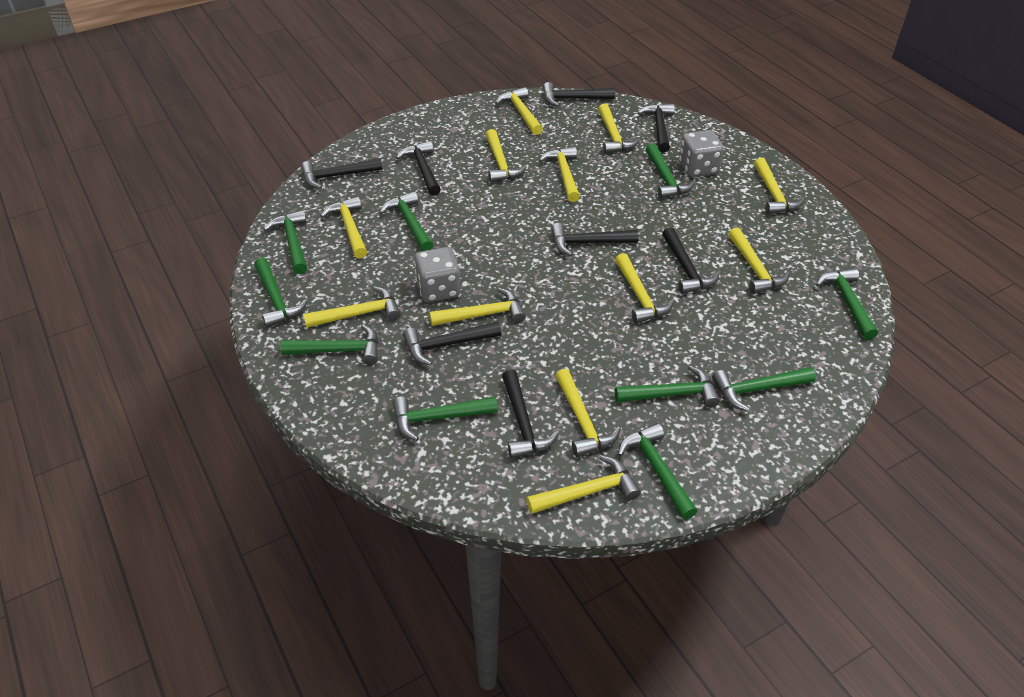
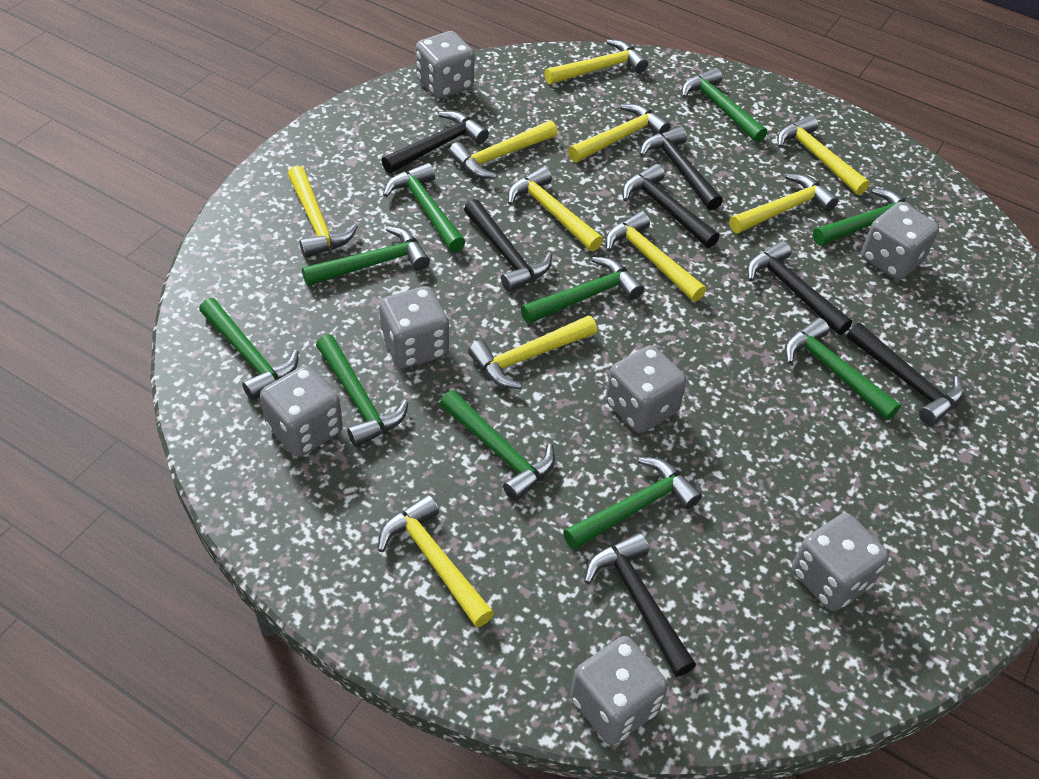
black hammer: [301,158,383,189] [396,141,441,196] [403,321,502,366] [502,370,559,459] [543,82,615,107] [551,223,639,256] [637,104,675,152] [662,227,720,294] = 8 -> [381,111,489,173] [464,199,552,292] [584,533,696,677] [622,164,720,248] [640,126,723,210] [747,241,852,335] [847,323,964,426] = 7
grey dice: [414,247,461,302] [679,130,724,177] = 2 -> [260,365,343,457] [379,286,449,369] [416,31,475,99] [570,636,668,745] [605,345,687,433] [792,513,889,611] [861,202,939,280] = 7
yellow hammer: [303,286,401,328] [321,197,367,259] [429,288,526,326] [486,129,527,183] [496,87,543,135] [526,455,641,514] [539,147,580,202] [555,369,621,457] [598,103,640,154] [615,253,674,323] [729,227,790,294] [754,158,804,214] = 12 -> [288,166,358,258] [378,495,494,627] [449,120,558,179] [468,316,597,389] [508,167,603,251] [544,39,648,84] [568,104,671,162] [605,211,706,302] [729,174,838,233] [777,115,870,195] = 10

